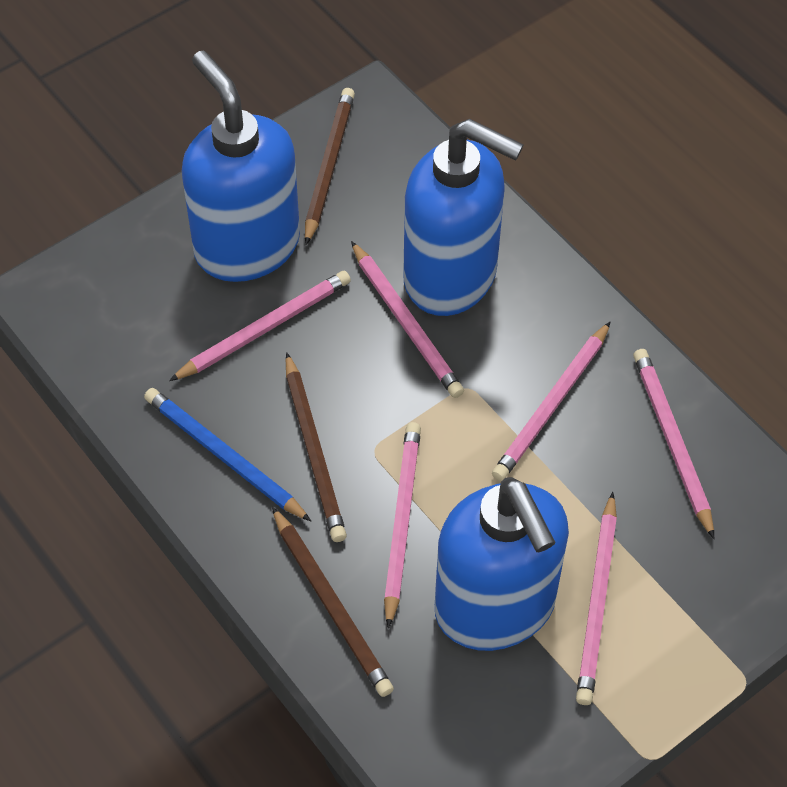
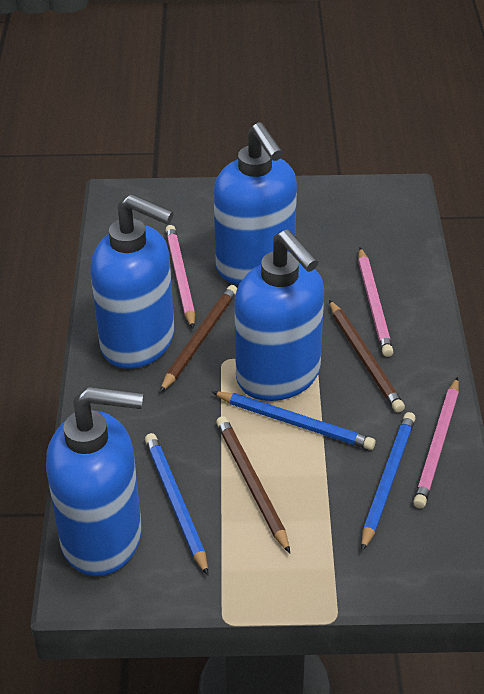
blue pencil: [144,388,311,521] = 1 -> [145,433,208,576] [212,391,376,450] [361,412,416,551] = 3
blue soap dispenser: [182,51,300,282] [403,119,524,316] [435,477,569,651] = 3 -> [46,386,143,576] [90,194,174,369] [213,123,297,285] [235,229,324,401] = 4
pink pencil: [169,271,351,381] [351,241,464,398] [384,422,421,629] [492,322,610,481] [576,492,617,705] [633,349,714,539] = 6 -> [165,225,195,329] [358,248,393,357] [413,377,459,508] = 3

